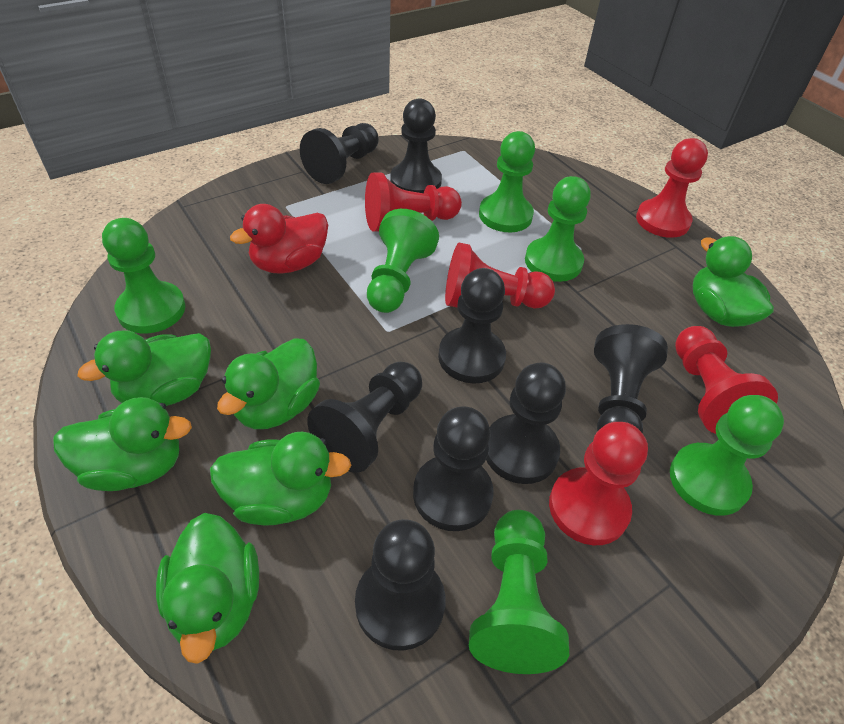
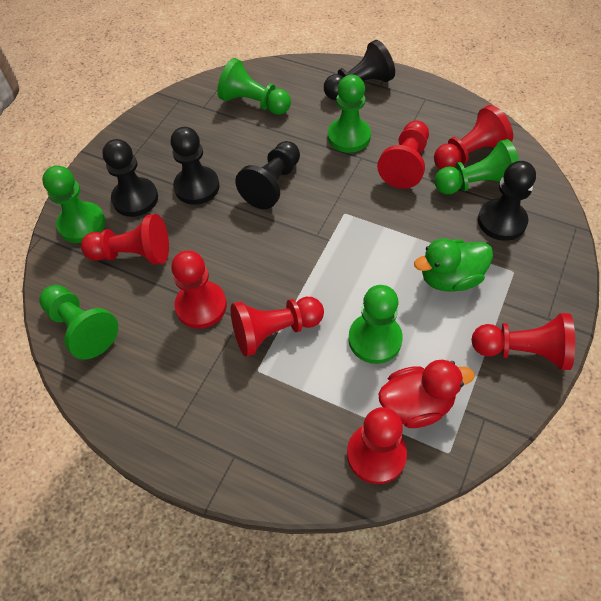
black pawn: [300,123,379,184] [307,362,422,473] [355,519,446,651] [390,98,442,193] [413,407,494,531] [438,268,506,384] [486,363,566,484] [594,324,668,434] = 8 -> [102,139,158,217] [171,127,220,205] [235,141,300,209] [324,40,395,100] [478,161,536,241] = 5
green duck: [53,397,192,491] [77,330,211,406] [156,513,259,664] [210,432,351,525] [217,338,320,429] [693,236,774,327] = 6 -> [414,238,493,291] = 1
red pawn: [365,172,462,231] [445,243,555,309] [549,422,648,545] [636,138,708,238] [675,326,778,434] = 5 -> [81,214,169,265] [171,250,227,329] [231,297,324,357] [347,407,407,484] [377,121,429,189] [434,105,513,169] [472,313,575,370] = 7

